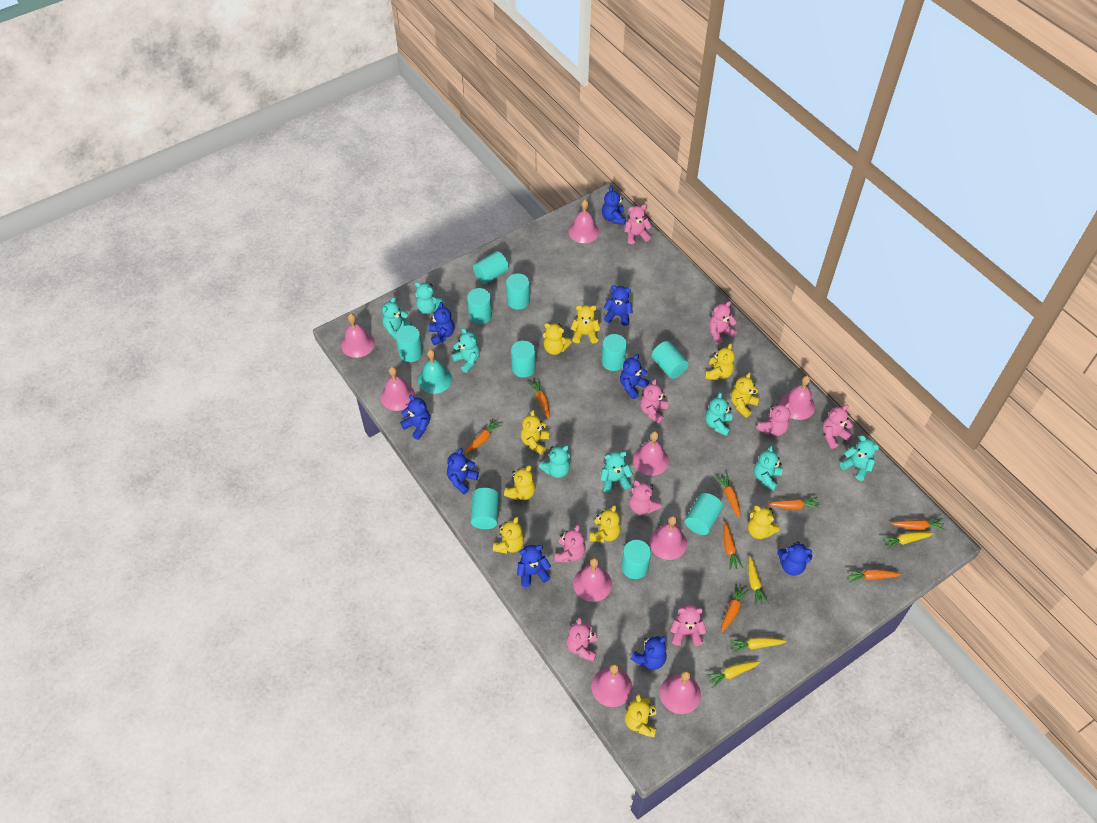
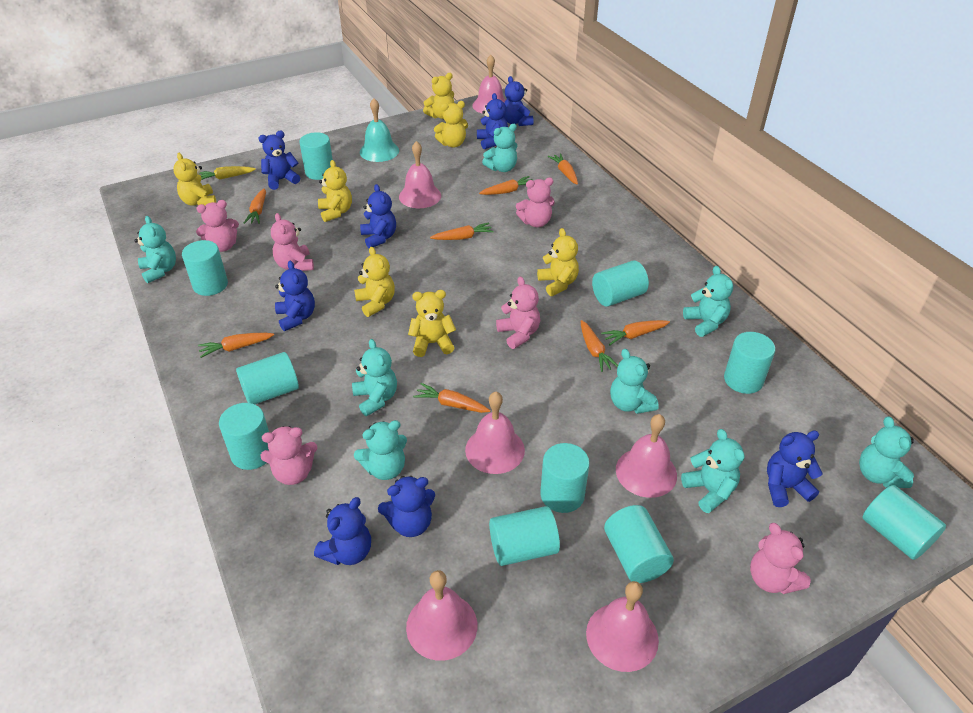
blue teddy bear: [400,395,430,440] [428,302,454,345] [447,448,479,494] [517,545,551,587] [602,186,626,225] [604,285,633,326] [620,354,649,399] [631,636,667,670] [777,541,812,576] = 9 -> [258,130,300,190] [275,261,315,331] [314,497,371,565] [360,184,396,248] [378,476,435,537] [477,93,508,149] [504,76,534,126] [767,431,823,507] = 8
pink bell: [341,313,375,358] [381,366,415,411] [568,199,599,243] [573,557,612,602] [591,663,632,707] [633,431,669,476] [649,516,687,560] [660,670,701,714] [780,375,815,420] = 9 -> [399,141,441,208] [406,570,477,661] [465,392,525,474] [473,55,506,114] [586,581,659,672] [616,414,677,498] = 6
pink teddy bear: [555,524,586,562] [566,617,598,662] [625,204,652,244] [629,480,661,515] [640,379,668,424] [670,605,707,646] [709,301,737,344] [756,402,791,436] [822,405,853,449] = 9 -> [196,200,239,252] [260,426,317,485] [271,213,314,271] [496,276,540,349] [516,178,555,227] [750,523,811,594] = 6
yellow carrot: [706,661,760,688] [730,637,786,653] [748,555,769,605] [881,532,933,550] = 4 -> [199,166,256,180] = 1
yellow teddy bear: [493,517,524,553] [504,465,536,500] [521,410,550,455] [543,323,572,355] [571,305,601,344] [590,505,621,543] [625,694,656,737] [705,343,735,380] [731,372,760,418] [748,505,780,539] = 10 -> [173,153,216,206] [318,160,352,222] [354,247,395,317] [408,290,456,357] [423,73,454,119] [434,101,468,148] [537,228,579,296] = 7

